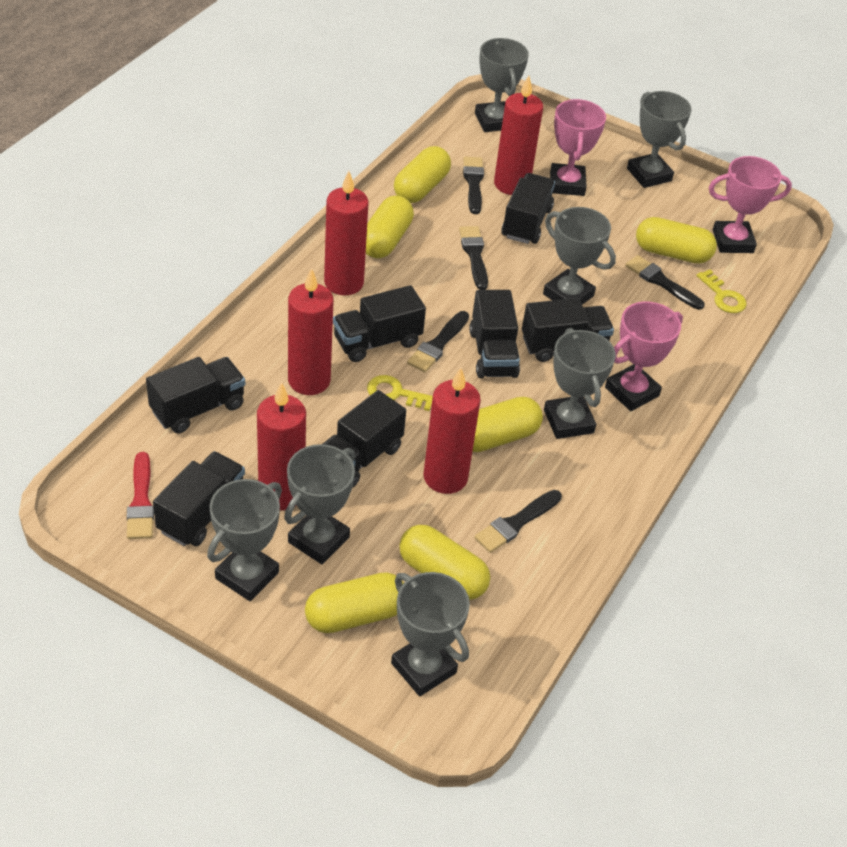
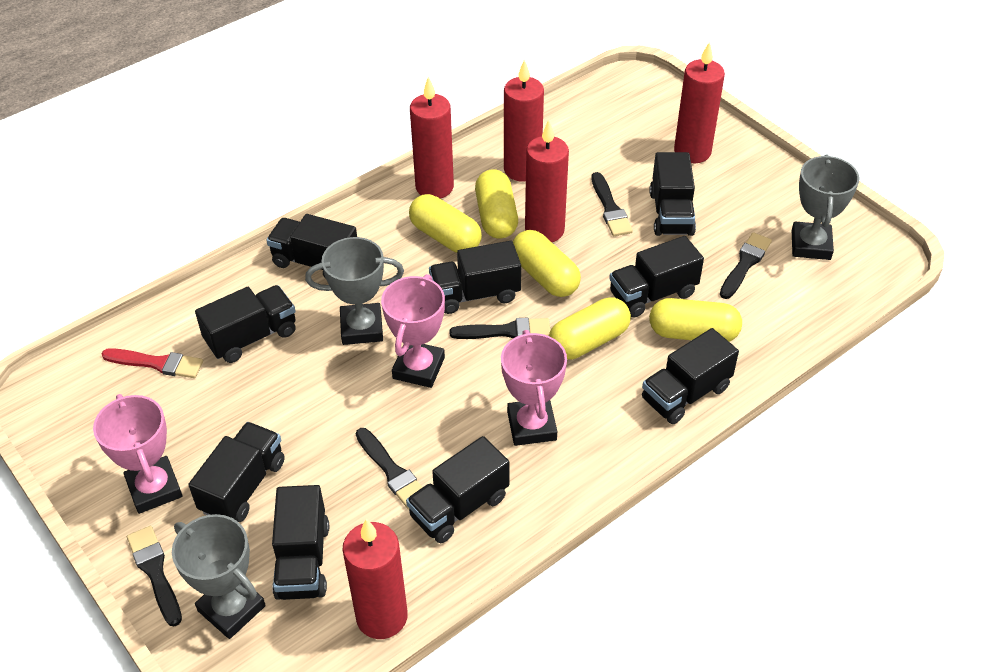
black truck: [146,357,245,433] [153,451,245,546] [323,390,406,488] [333,285,426,362] [469,290,520,378] [501,173,555,244] [522,298,614,362] = 7 -> [188,422,285,522] [195,285,296,363] [266,214,357,279] [272,485,329,600] [406,436,510,543] [429,241,521,314] [609,236,704,317] [642,328,739,424] [650,152,696,236] = 9
grey trophy: [207,479,282,601] [284,444,355,564] [391,572,470,696] [475,38,529,132] [543,207,616,305] [544,328,616,439] [627,91,692,188] = 7 -> [172,514,266,639] [305,237,404,345] [792,155,860,260] = 3
yellow capsule: [305,572,404,633] [366,195,414,258] [394,146,451,203] [399,525,490,600] [472,397,543,452] [636,217,717,264] = 6 -> [409,194,482,253] [475,169,518,238] [513,230,581,297] [549,297,631,360] [649,298,742,342] = 5
yellow key: [367,375,433,411] [696,270,747,313] = 2 -> none = 0

